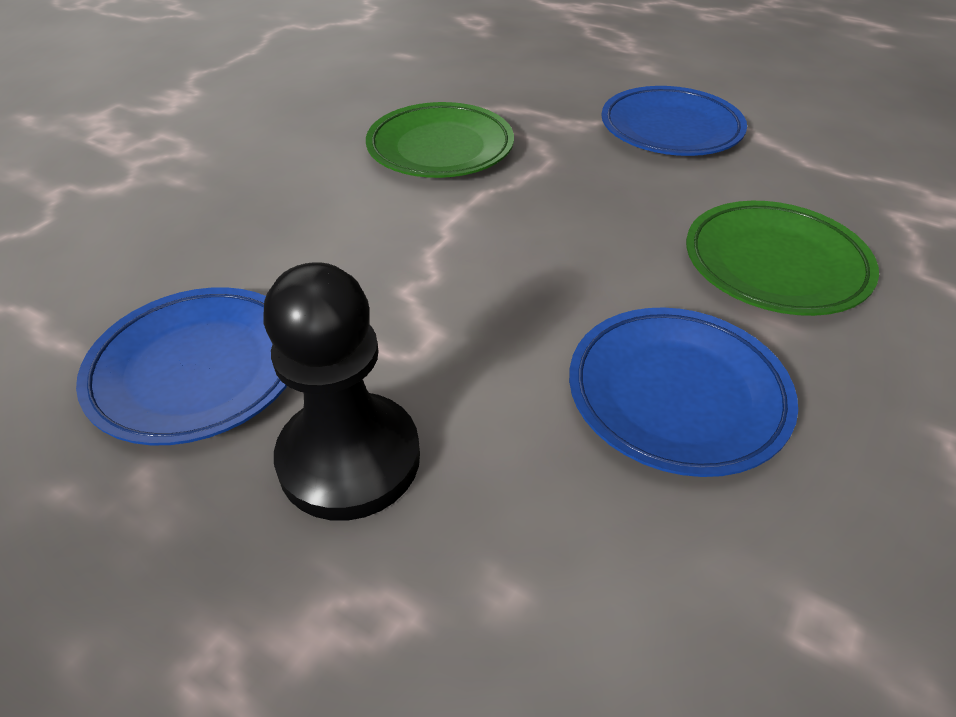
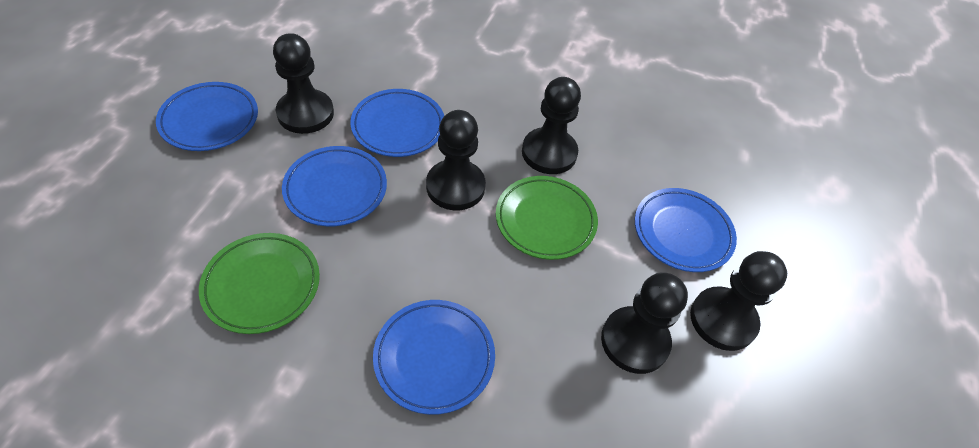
black pawn: [263,262,420,521] = 1 -> [273,33,334,134] [426,110,486,210] [522,77,581,174] [601,272,688,374] [690,251,787,351] = 5
blue plate: [76,287,287,445] [569,308,798,477] [601,86,747,156] = 3 -> [156,82,258,151] [282,146,387,226] [350,89,444,157] [373,300,495,415] [635,188,737,272] = 5

